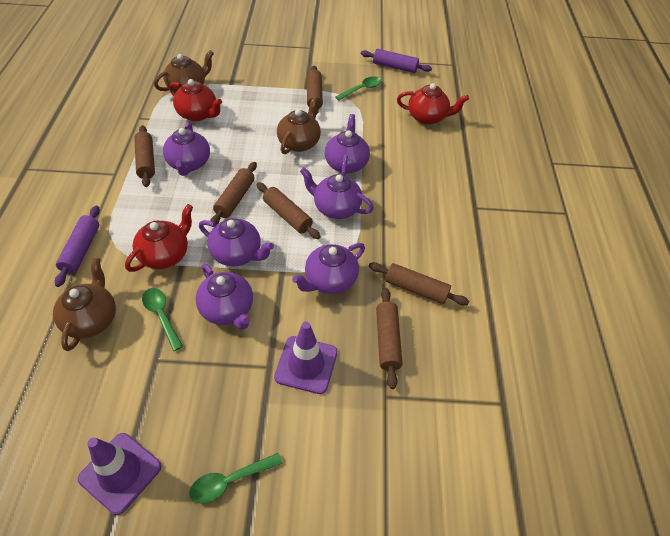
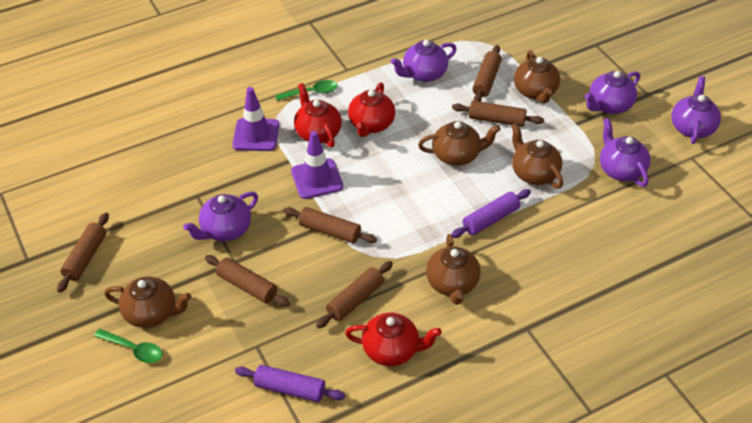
brown teapot: [53,258,116,351] [154,50,214,93] [277,96,321,154] = 3 -> [104,276,191,328] [418,121,501,166] [426,234,480,305] [511,123,563,189] [514,50,560,103] = 5
green spoon: [142,288,183,351] [190,453,282,504] [335,76,381,100] = 3 -> [94,329,162,363] [275,80,338,101] = 2
purple teapot: [163,122,210,176] [195,264,253,330] [199,218,274,267] [292,243,365,294] [300,167,374,219] [325,114,370,176] = 6 -> [183,191,258,241] [390,40,457,82] [585,71,640,114] [600,118,650,187] [671,76,721,144] = 5

